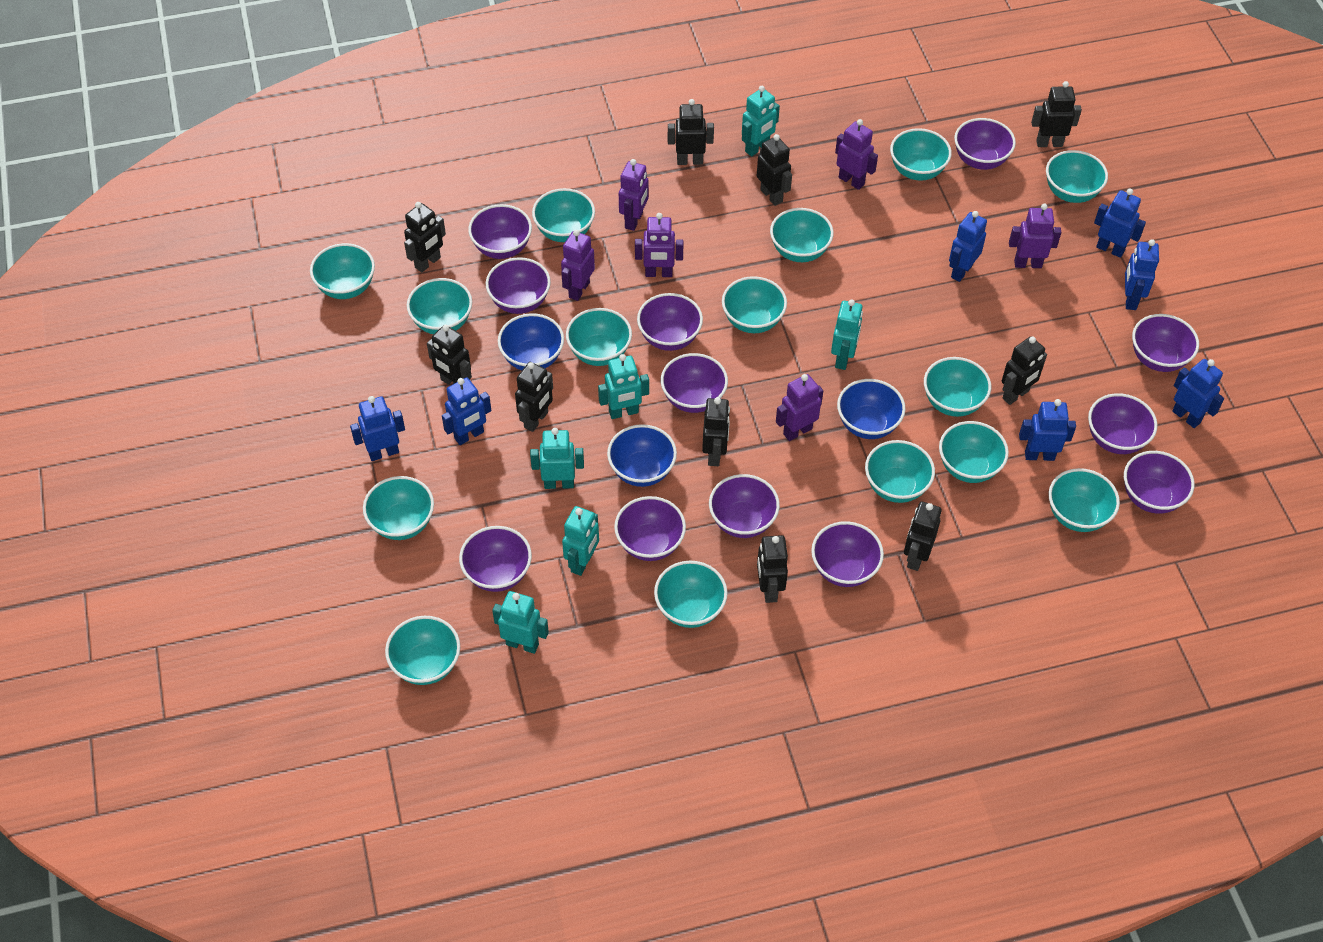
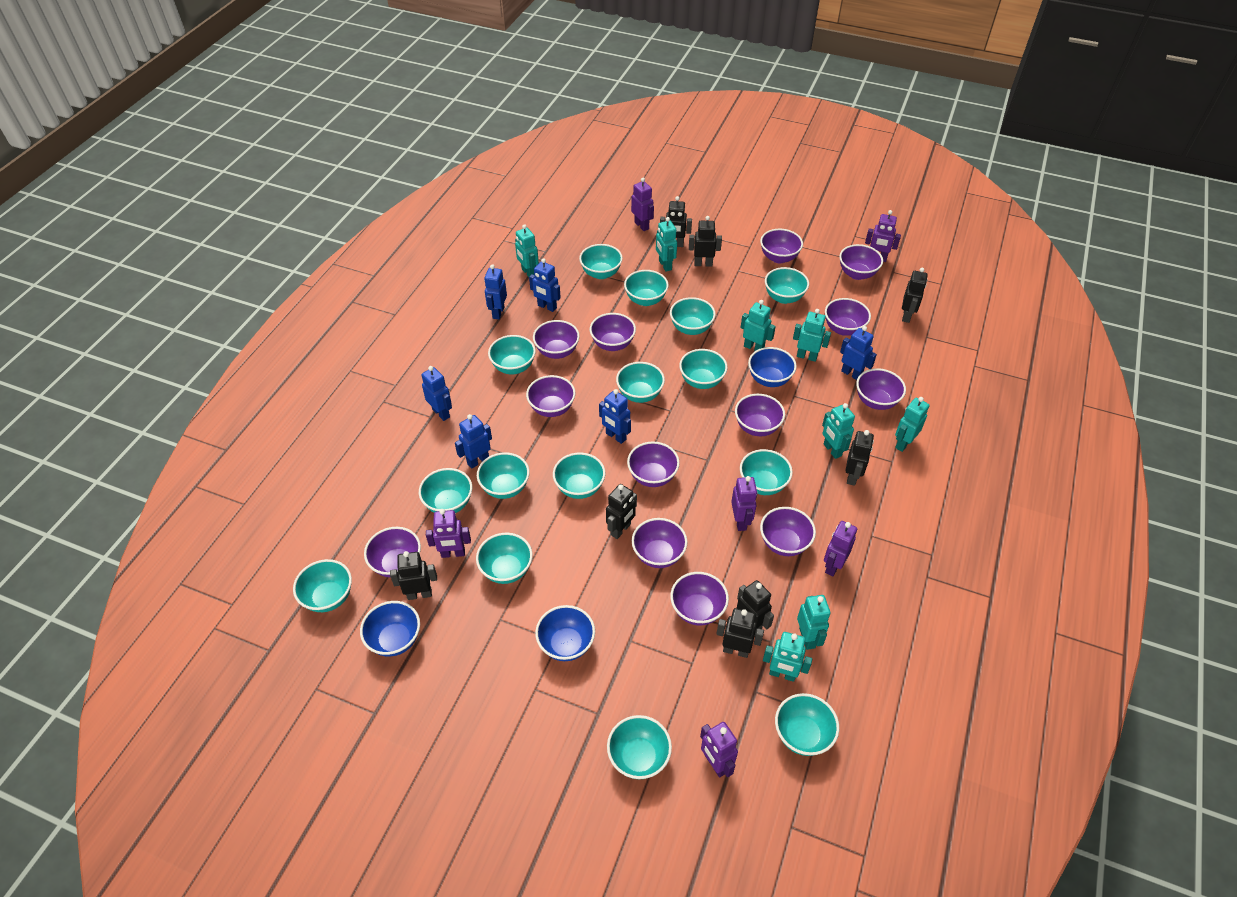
black robot: [404,202,446,272] [427,325,472,385] [515,362,553,432] [668,99,714,165] [702,397,730,466] [757,134,792,206] [757,535,788,603] [904,502,942,571] [1002,337,1047,405] [1031,81,1082,147] = 10 -> [390,551,437,600] [606,484,637,539] [660,196,692,247] [689,216,722,267] [716,608,764,658] [737,580,774,636] [845,430,874,486] [902,268,928,323] = 8
blue robot: [350,396,405,461] [442,378,491,445] [949,211,987,282] [1019,399,1076,461] [1094,189,1146,258] [1125,239,1159,310] [1172,359,1224,428] = 7 -> [421,366,452,421] [455,414,492,469] [484,264,507,319] [529,258,561,312] [599,389,631,444] [840,326,877,380] = 6
purple bowl: [459,526,532,592] [468,204,532,259] [486,257,551,314] [614,496,686,561] [637,293,703,351] [661,353,728,413] [709,474,780,538] [811,521,884,587] [954,118,1016,170] [1088,393,1158,454] [1124,451,1194,514] [1132,314,1199,372] = 12 -> [364,527,421,578] [526,375,575,417] [533,320,580,359] [590,313,636,351] [627,441,680,487] [632,518,688,568] [670,572,729,626] [735,394,785,436] [760,229,803,263] [760,507,816,556] [825,298,871,336] [839,244,883,280] [856,368,906,410] = 13
turquoise robot: [492,591,549,654] [530,428,584,489] [562,506,599,576] [598,354,649,419] [742,86,780,157] [831,299,863,370] = 6 -> [515,224,539,277] [656,217,677,272] [741,300,776,351] [763,632,812,682] [793,309,831,362] [797,595,831,650] [822,403,855,459] [895,397,929,452] = 8

